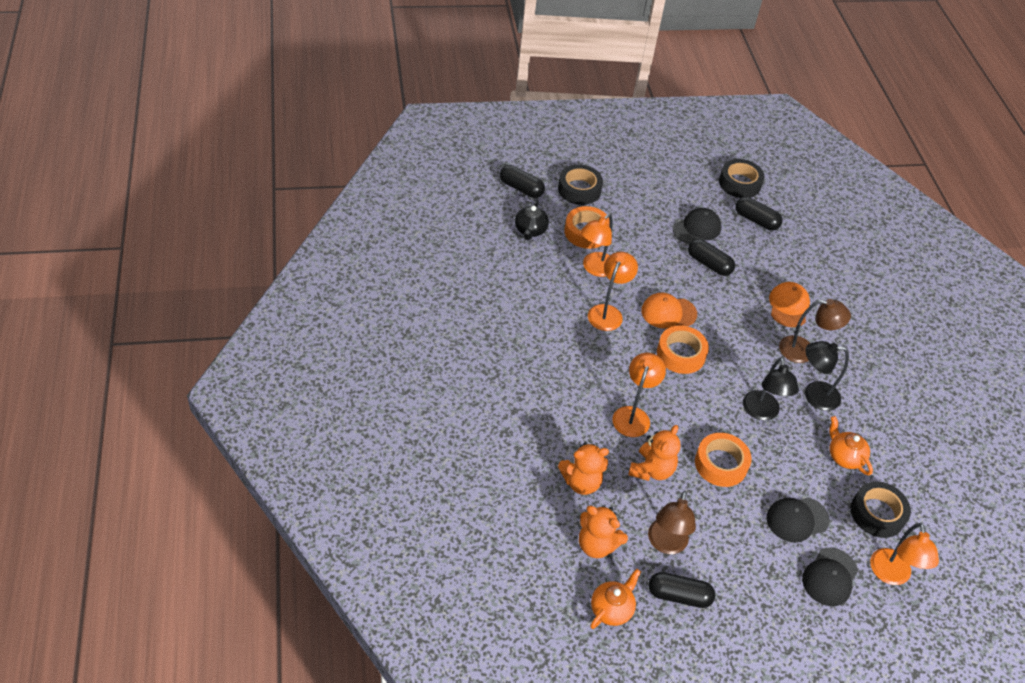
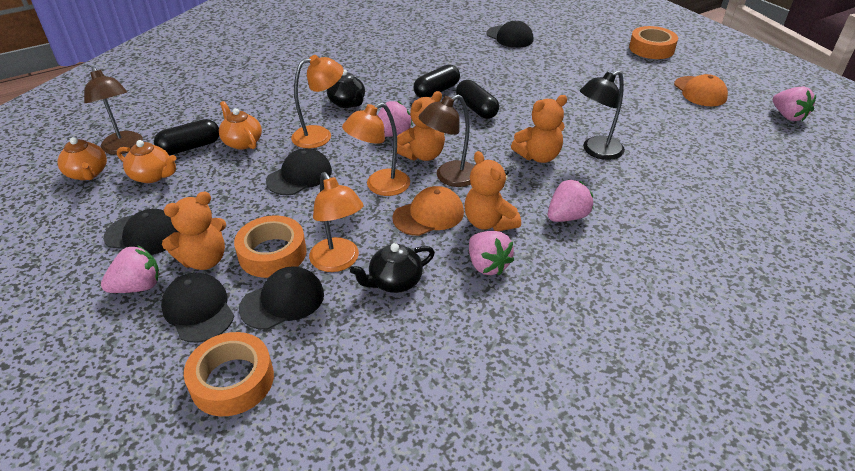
black cap: [673,208,721,244] [767,497,830,543] [802,548,858,606] = 3 -> [103,209,180,255] [161,273,234,343] [239,266,324,330] [266,148,332,195] [487,21,533,48] = 5
black capsule: [500,165,545,198] [648,572,715,608] [688,239,735,276] [735,197,783,231] = 4 -> [154,119,219,155] [414,64,460,98] [456,80,499,119] = 3
black lamp: [743,357,799,420] [805,341,849,411] = 2 -> [580,70,625,160] = 1
black tape: [558,164,603,205] [719,159,764,198] [850,481,911,538] = 3 -> none = 0
black teapot: [515,199,549,240] = 1 -> [327,69,365,108] [350,243,435,293] = 2
orange lamp: [581,214,613,277] [588,252,638,331] [612,353,666,437] [870,523,939,585] = 4 -> [291,55,343,148] [309,172,364,272] [342,103,410,196] = 3
orange teapot: [590,569,641,629] [829,416,873,475] = 2 -> [57,137,107,180] [117,140,176,183] [219,101,262,150] = 3
orange teddy bear: [558,442,609,495] [579,506,628,558] [628,425,680,481] = 3 -> [162,192,226,270] [397,91,445,161] [464,151,521,231] [511,95,567,163] = 4
pink strawberry: none = 0 -> [101,245,160,293] [378,101,413,137] [469,231,514,276] [548,179,594,222] [773,87,816,121] = 5

